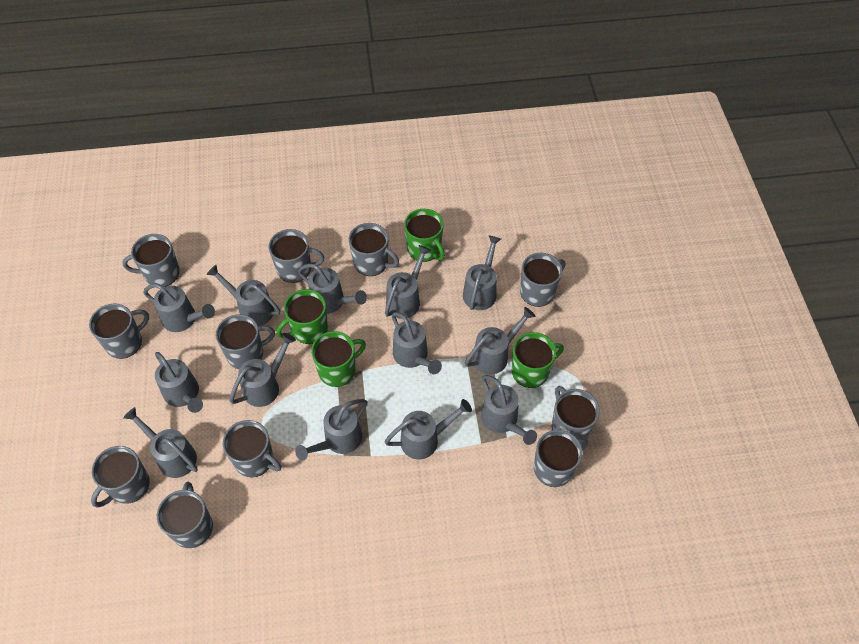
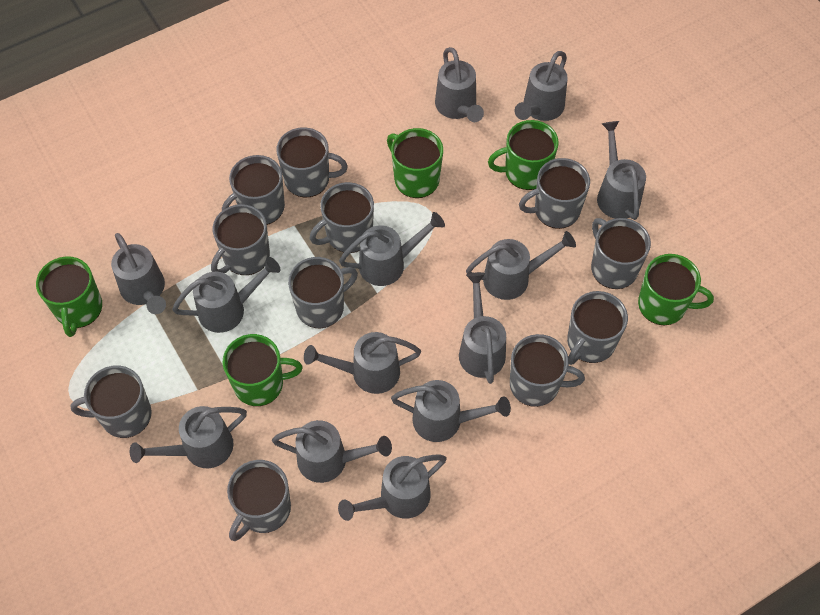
green mug: [276,289,328,344] [311,331,366,387] [404,209,445,262] [512,332,564,388] = 4 -> [36,256,102,337] [222,334,303,406] [387,128,443,198] [488,120,559,190] [638,254,714,325] = 5

